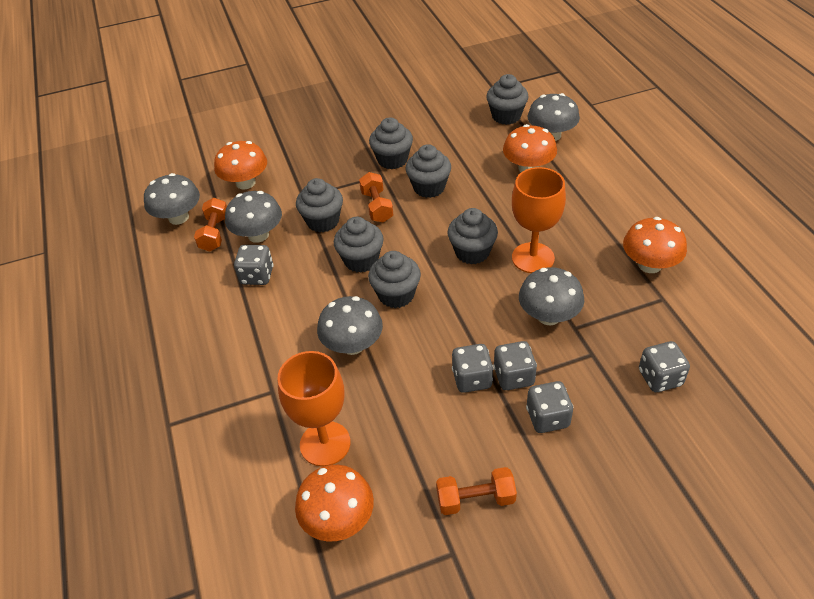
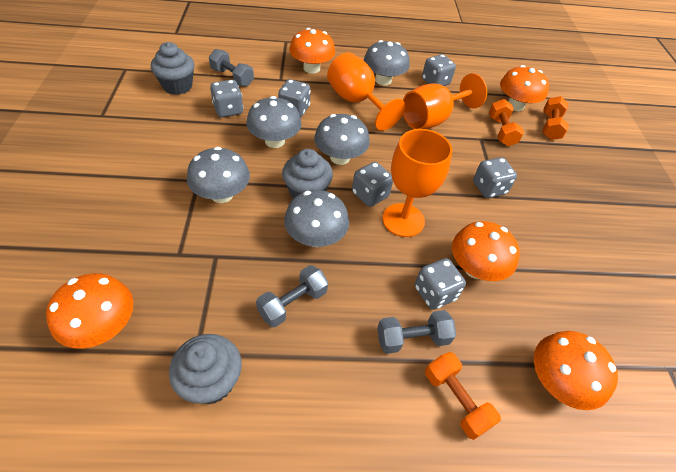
grey cupcake: [296,178,343,232] [334,217,384,273] [368,251,421,308] [369,117,413,169] [406,144,451,198] [447,208,498,264] [486,74,529,125] = 7 -> [151,42,194,95] [169,334,242,404] [282,149,333,199] = 3
grey dice: [234,245,274,285] [452,344,494,393] [493,341,537,390] [526,381,573,433] [639,341,690,392] = 5 -> [210,80,244,117] [278,79,311,117] [352,162,393,207] [415,258,466,310] [422,54,456,86] [473,157,517,198] = 6
grey dumbbell: none = 0 -> [209,49,254,86] [256,265,328,327] [377,310,456,354] = 3
orange goblet: [277,351,351,467] [512,167,566,273] = 2 -> [327,52,405,131] [382,129,452,237] [403,73,487,129] = 3
orange mushroom: [214,141,267,190] [295,465,374,542] [503,124,557,172] [623,217,687,273] = 4 -> [46,273,133,349] [289,28,335,74] [452,221,520,281] [500,65,549,111] [534,331,618,410] = 5

